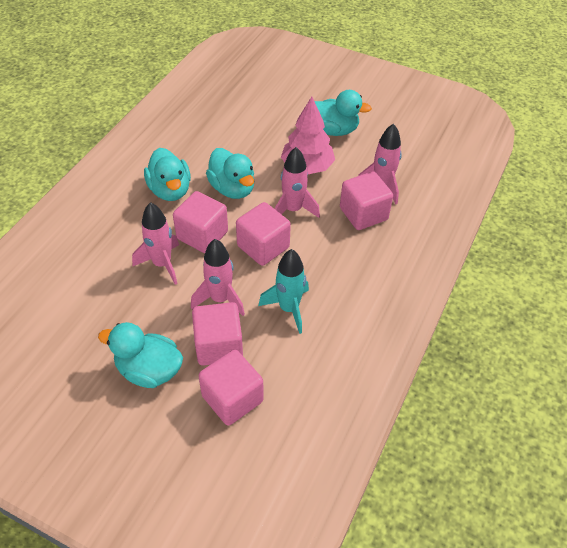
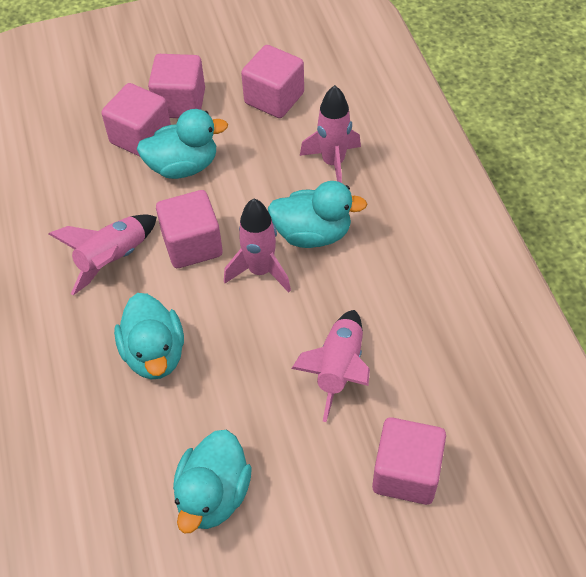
pink tree: [281,97,335,174] = 1 -> none = 0
turquoise rocket: [258,249,309,334] = 1 -> none = 0

